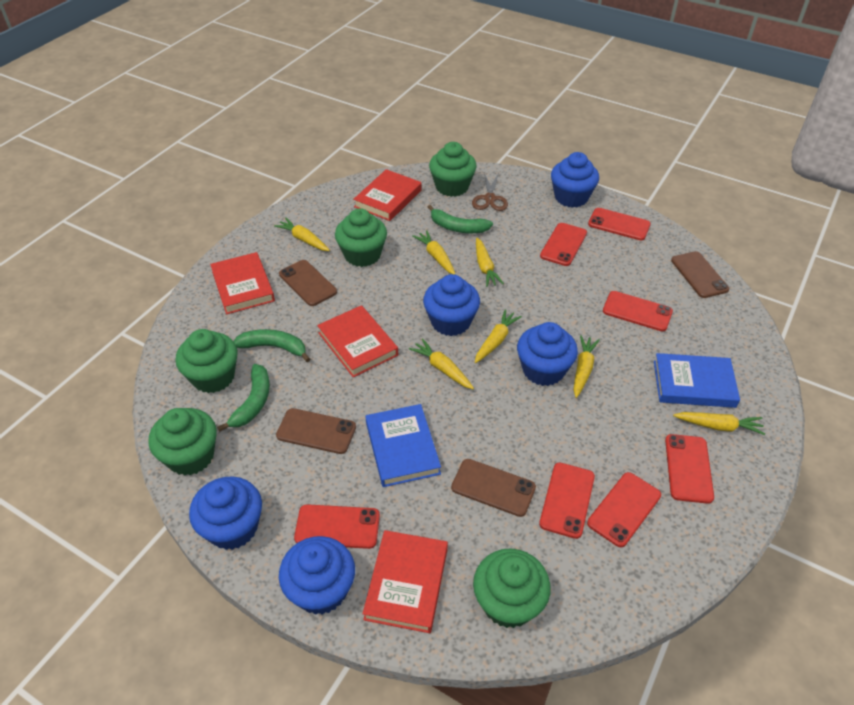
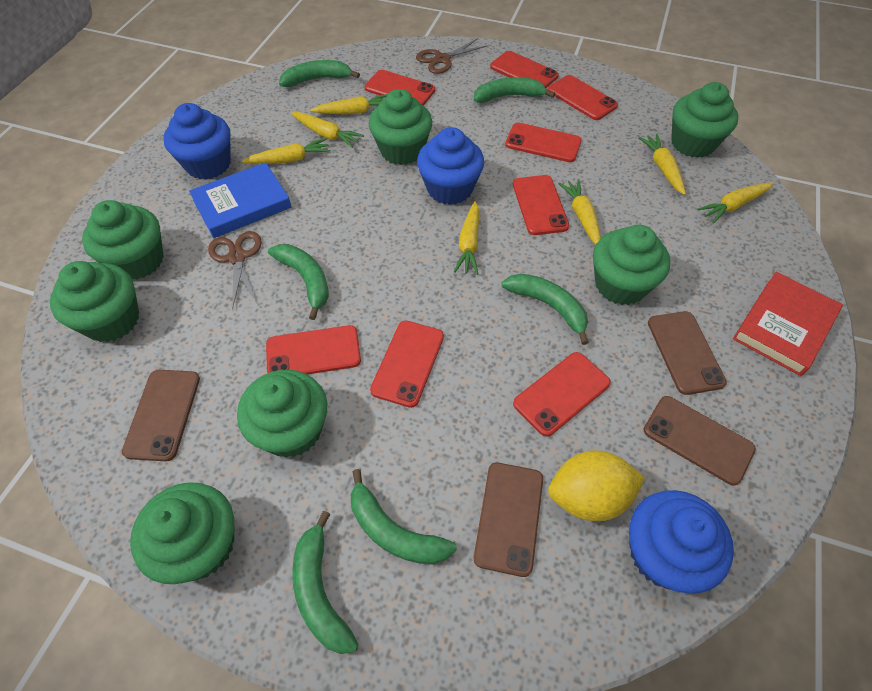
blue book: [366,404,441,487] [654,353,740,408] = 2 -> [189,162,291,238] = 1
blue cupcake: [189,476,262,550] [279,536,355,615] [423,274,480,336] [517,322,578,386] [551,152,599,208] = 5 -> [163,103,231,180] [417,127,484,205] [629,490,734,594] = 3
brown scissors: [472,172,508,211] = 1 -> [208,231,262,309] [416,38,487,74] = 2
green banana: [217,364,270,432] [233,329,310,362] [428,205,493,233] = 3 -> [268,244,329,320] [279,60,360,87] [292,511,359,654] [351,469,457,564] [474,77,555,103] [502,274,589,345] = 6
green cupcake: [148,408,217,476] [176,329,238,393] [335,208,387,267] [429,142,476,197] [473,548,551,628] = 5 -> [50,261,139,342] [82,200,164,280] [130,482,234,584] [237,369,327,458] [369,89,432,165] [593,225,670,305] [671,82,738,158] = 7
red book: [210,252,275,314] [317,305,398,377] [353,169,422,221] [362,530,448,633] = 4 -> [733,272,843,376] = 1
red phone: [294,504,380,549] [539,462,595,539] [540,223,587,266] [587,472,661,547] [588,208,651,240] [603,291,673,331] [665,434,714,504] = 7 -> [266,325,361,375] [364,70,435,106] [370,320,444,408] [490,51,559,88] [505,123,582,162] [513,175,569,235] [513,352,611,437] [548,75,618,120] = 8
yellow lemon: none = 0 -> [548,450,645,521] = 1

